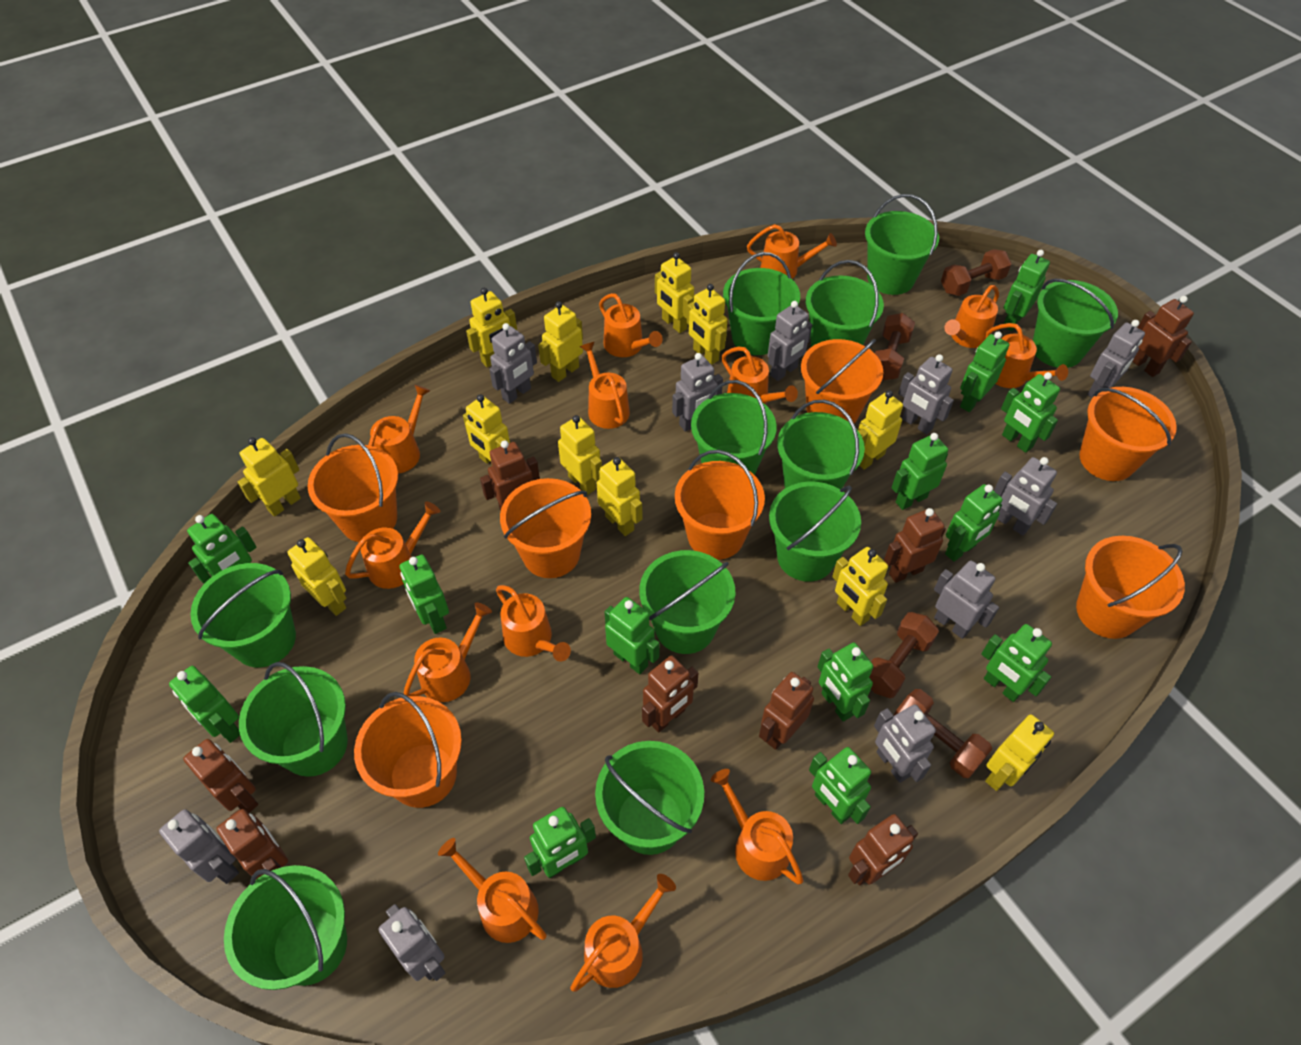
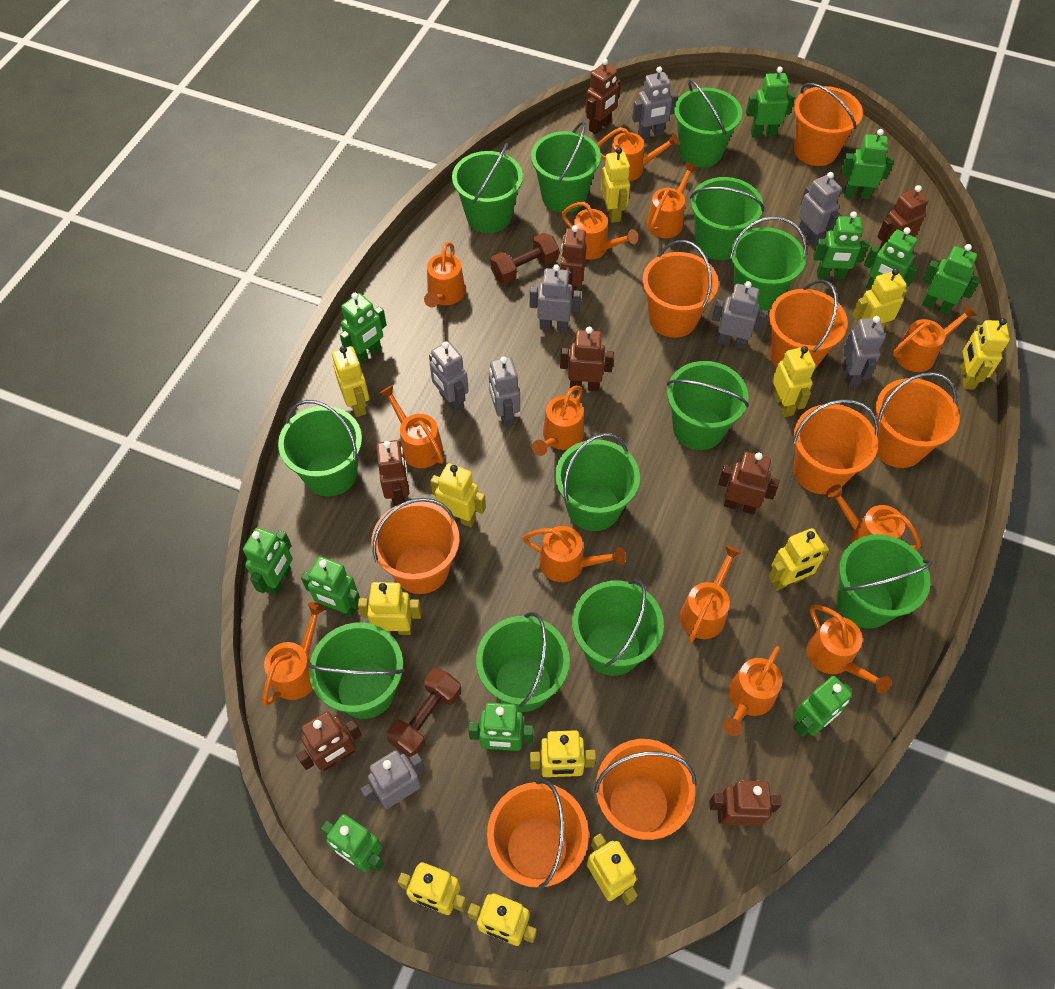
brown dumbbell: [869,612,939,698] [875,313,915,380] [893,689,992,778] [941,249,1012,296] = 4 -> [386,668,461,757] [490,233,559,284] = 2
green robot: [169,666,240,743] [187,514,257,583] [399,555,449,634] [524,807,596,878] [605,597,660,674] [809,747,871,824] [817,642,873,722] [892,433,948,510] [945,484,1003,562] [960,331,1010,412] [981,624,1052,702] [1001,372,1060,453] [1004,250,1050,331] = 13 -> [243,527,292,595] [301,556,360,617] [321,814,384,872] [340,293,387,363] [468,703,533,751] [746,66,795,138] [793,676,852,738] [813,211,869,279] [841,129,894,200] [864,227,919,290] [922,244,981,315] = 11
grey robot: [159,809,239,884] [378,904,445,981] [489,323,537,404] [672,353,723,432] [767,301,812,381] [874,704,936,783] [898,354,954,434] [934,561,999,639] [994,457,1057,536] [1087,320,1145,398] = 10 -> [360,750,425,809] [429,341,469,412] [489,356,520,427] [530,264,581,331] [632,66,678,139] [712,281,767,349] [798,172,841,247] [842,316,885,387] = 8
orange bucket: [307,433,398,542] [354,692,462,808] [500,478,591,578] [675,450,765,560] [801,339,883,424] [1076,536,1185,639] [1079,387,1177,481] = 7 -> [372,498,460,594] [487,779,589,890] [594,739,697,840] [642,240,719,338] [769,280,848,370] [793,399,879,494] [794,83,863,166] [874,372,960,468] = 8

